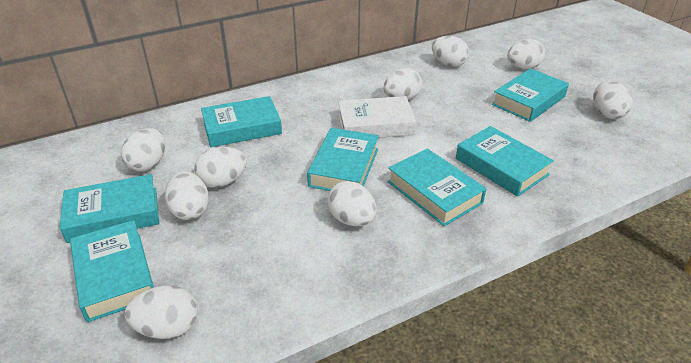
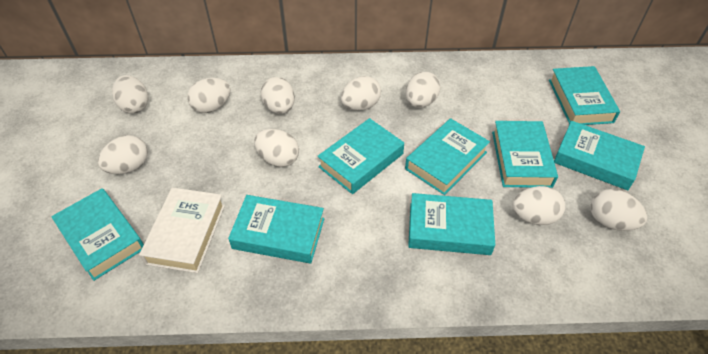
turquoise book: [60,174,159,243] [70,220,154,322] [201,96,282,147] [307,128,379,191] [388,148,486,226] [456,126,554,197] [492,68,569,122] = 7 -> [51,188,144,281] [228,195,324,263] [318,118,404,194] [405,118,490,195] [408,193,495,255] [492,121,558,188] [549,66,620,125] [554,121,645,190] = 8

